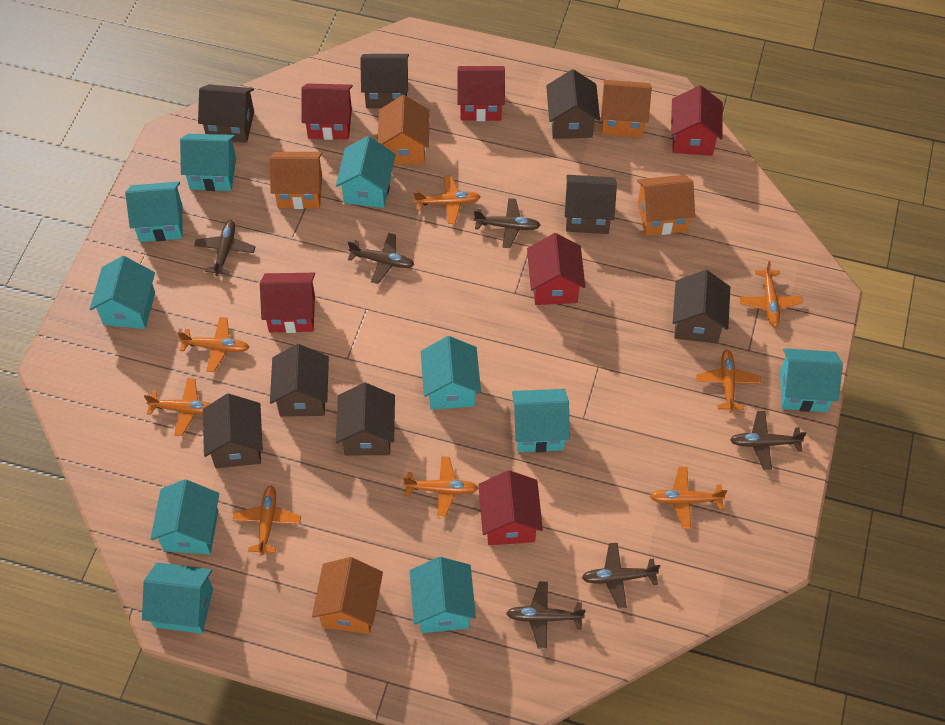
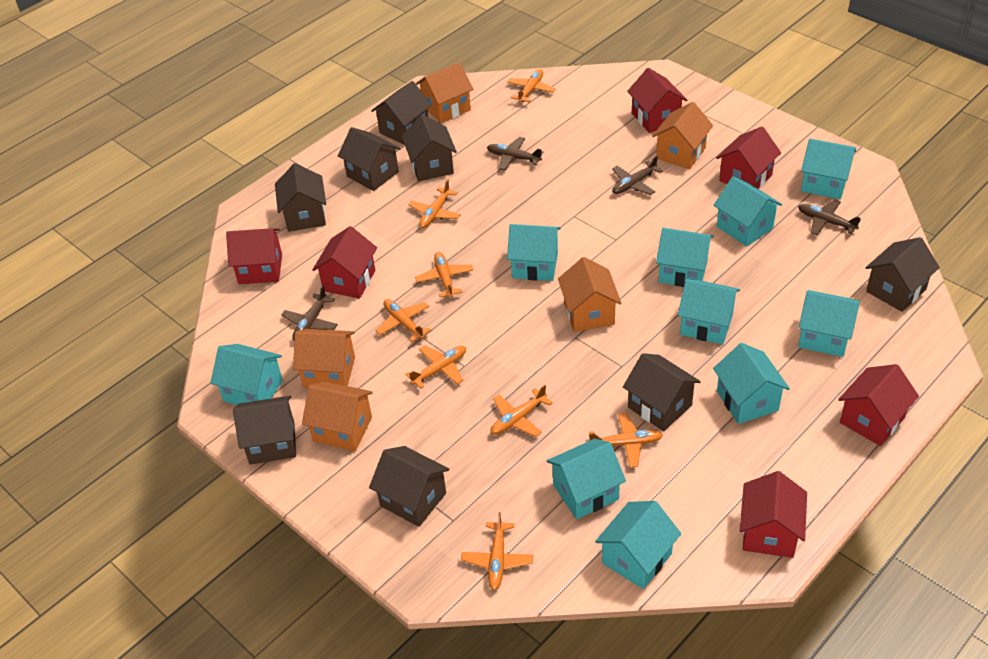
brown plane: [194,220,255,276] [348,233,414,284] [474,198,541,248] [506,582,586,649] [582,543,660,609] [730,411,807,470] = 6 -> [281,286,338,340] [487,137,543,171] [612,156,663,195] [798,199,861,235] = 4

